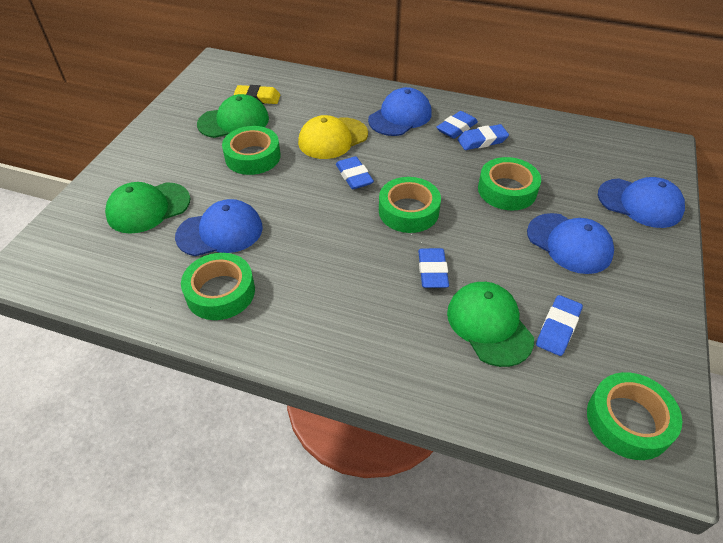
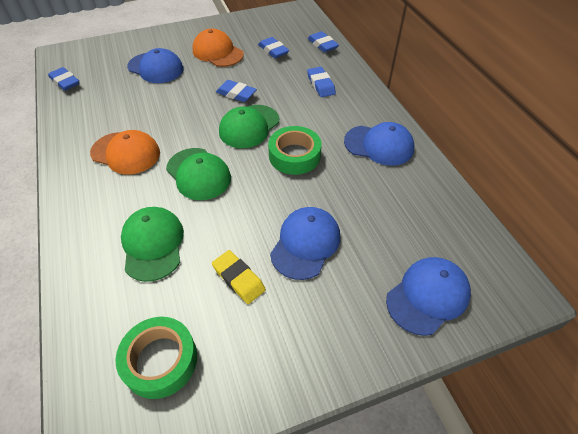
green tape: [181,253,255,320] [222,126,281,175] [379,177,441,233] [478,157,541,210] [587,372,682,460] = 5 -> [115,317,197,399] [268,126,322,175] = 2
orange cap: none = 0 -> [90,130,160,175] [193,29,244,67] = 2
yellow cap: [298,115,368,159] = 1 -> none = 0

